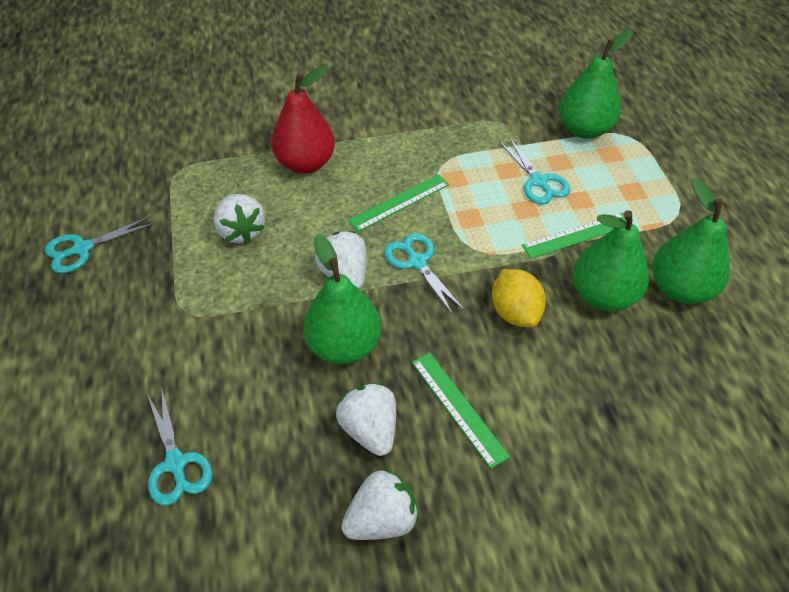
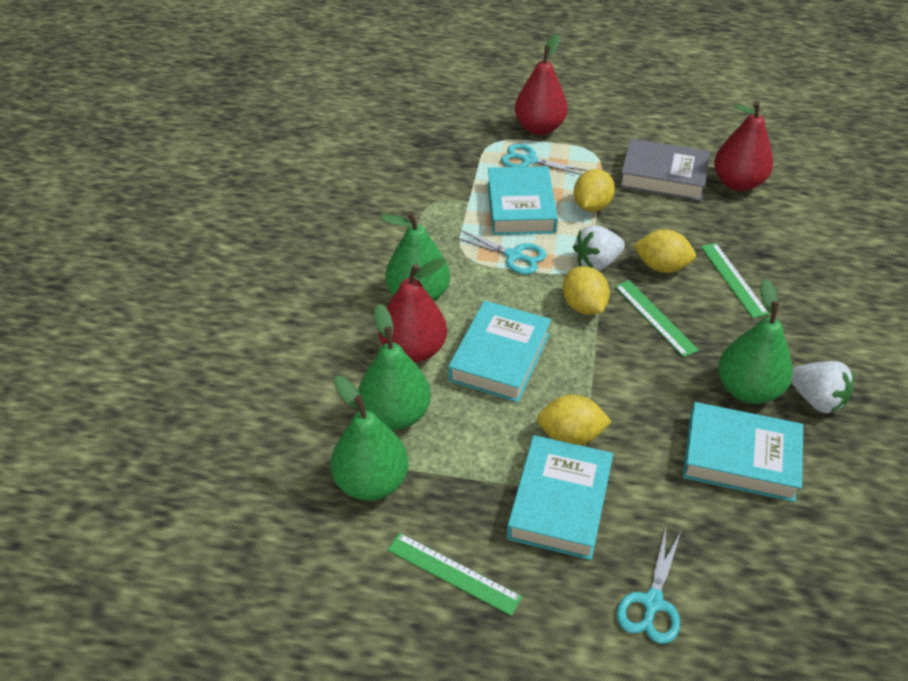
grey book: none = 0 -> [619,139,710,201] = 1
red pear: [271,66,335,174] = 1 -> [379,258,447,363] [515,34,568,135] [714,101,773,191] = 3
turquoise book: none = 0 -> [448,301,551,402] [487,166,558,235] [507,435,613,560] [682,402,803,502] = 4
turquoise scissors: [45,216,155,273] [147,387,212,506] [384,233,465,315] [499,137,571,204] = 4 -> [454,230,546,275] [501,144,587,175] [616,528,681,644] = 3
white strawberry: [214,194,265,244] [315,231,367,289] [336,383,396,456] [341,468,419,540] = 4 -> [573,225,625,271] [791,361,854,413] = 2
yellow lemon: [492,269,546,327] = 1 -> [537,394,612,445] [563,266,610,315] [574,169,615,212] [633,230,696,273] = 4

